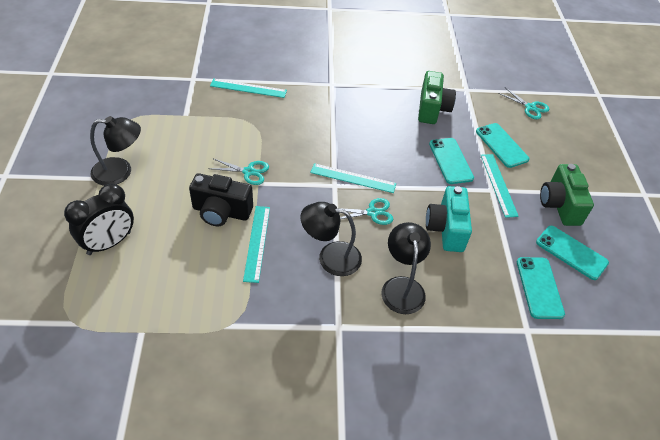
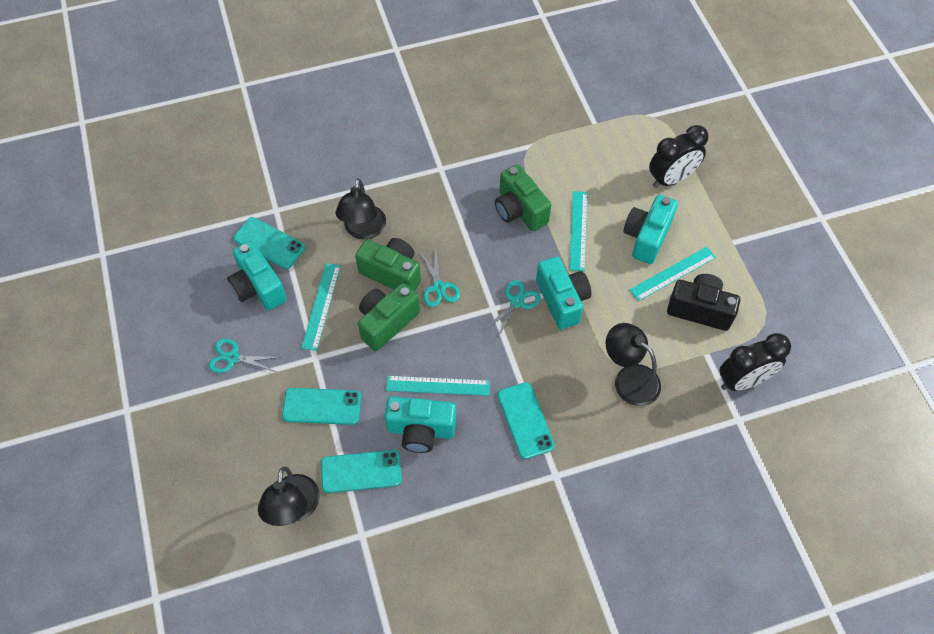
black clock: [64,184,134,255] = 1 -> [649,125,709,188] [719,333,791,391] = 2
green camera: [418,71,456,124] [540,164,594,226] = 2 -> [355,238,421,291] [358,283,420,351] [495,164,551,231] = 3
turquoise camera: [426,186,472,252] = 1 -> [227,241,287,310] [385,396,456,453] [536,257,591,329] [623,195,678,264] = 4

